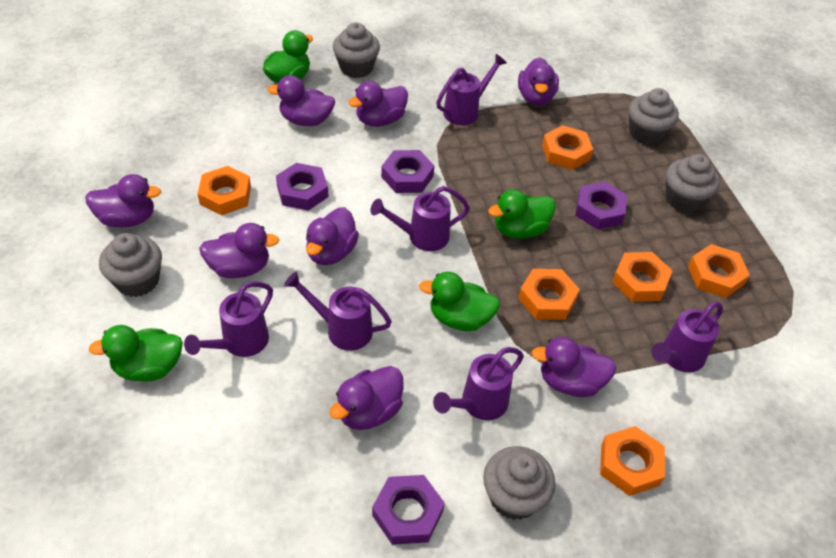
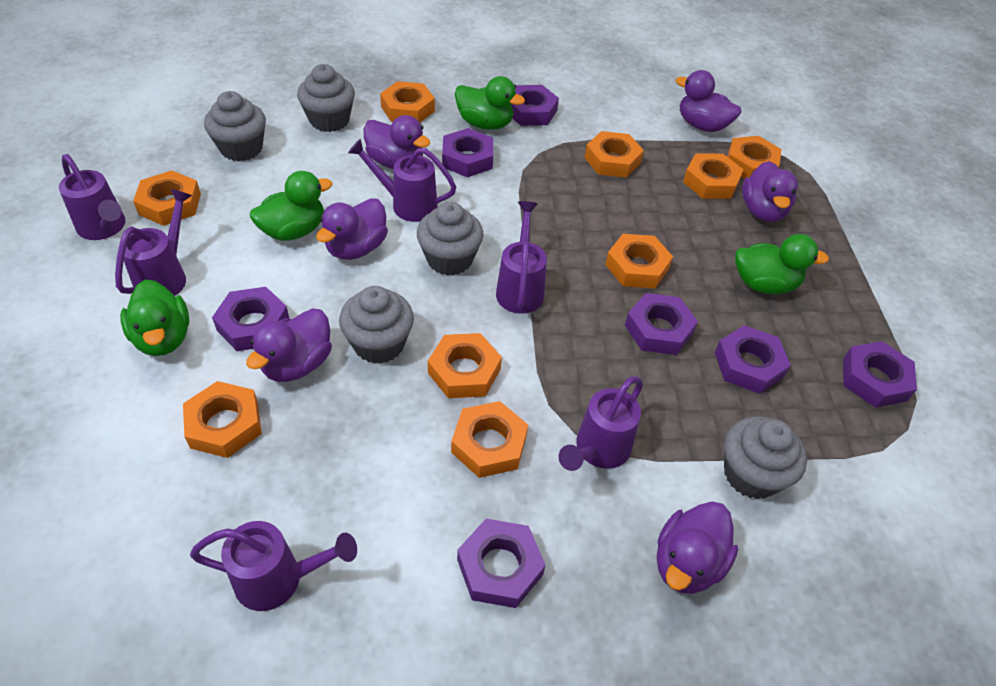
orange nut: [197,166,251,215] [518,269,580,320] [542,125,593,170] [600,426,665,496] [612,252,673,302] [688,244,750,298] = 6 -> [133,170,201,226] [183,381,262,458] [380,81,435,123] [428,333,502,398] [451,401,528,478] [584,131,644,178] [605,234,673,289] [683,153,744,199] [727,136,782,179] = 9
purple duck: [85,174,161,227] [199,223,279,278] [267,75,335,126] [306,207,359,265] [330,366,404,430] [348,81,408,127] [518,58,559,105] [531,337,617,397] = 8 -> [246,308,332,382] [316,198,388,260] [363,115,430,169] [657,501,738,594] [676,70,741,132] [742,161,798,222] = 6
purple nut: [276,163,329,211] [372,475,445,545] [381,150,434,193] [575,182,627,230] = 4 -> [212,287,289,351] [442,128,493,177] [457,519,546,608] [511,85,559,126] [625,293,698,355] [715,325,791,394] [843,341,917,408] = 7

